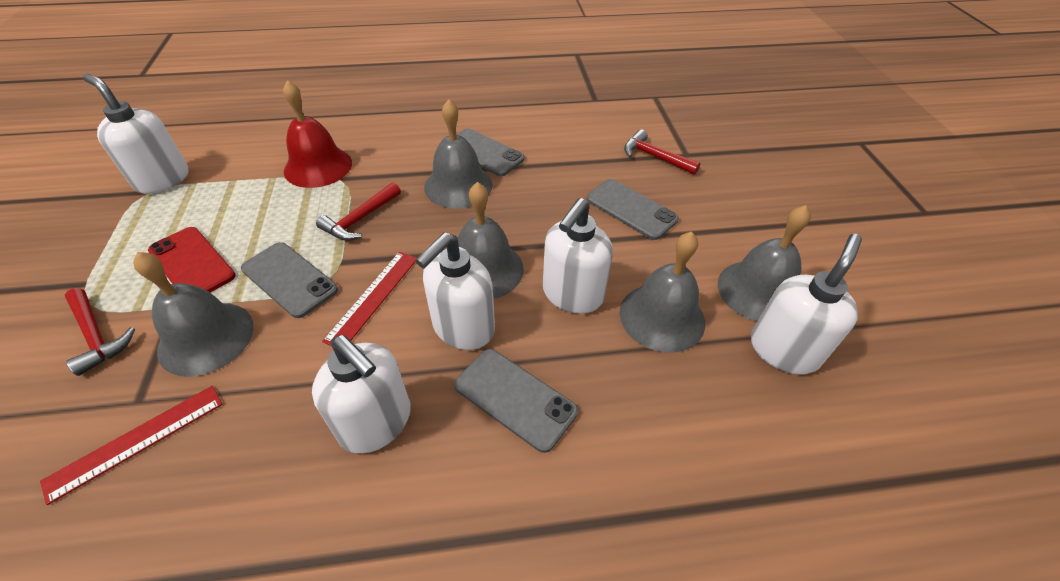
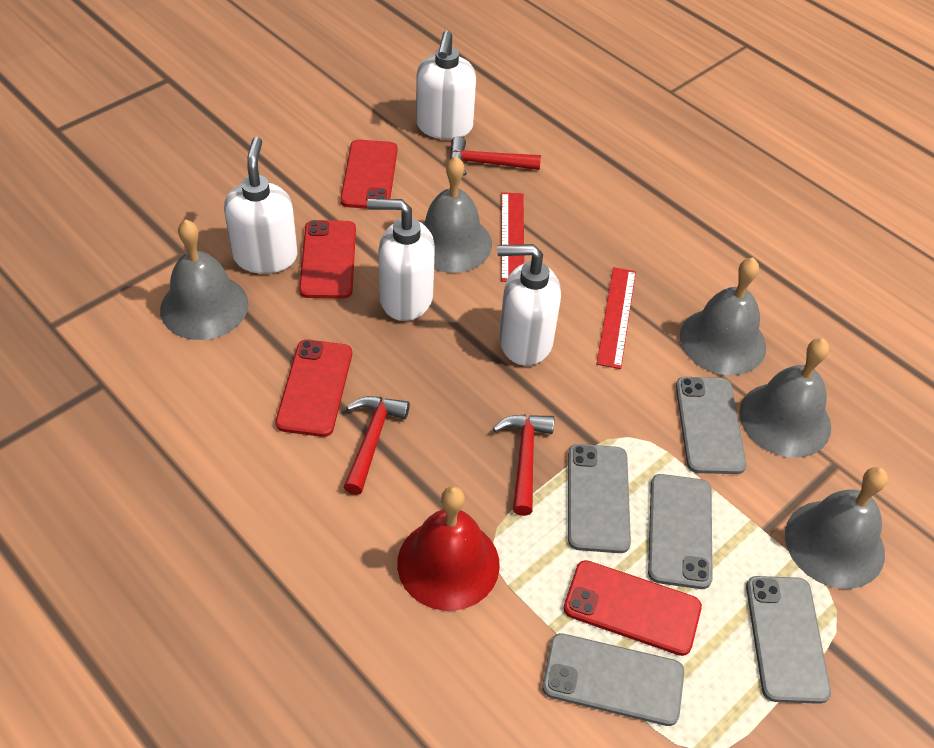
grey phone: [241,242,338,318] [454,349,578,453] [456,128,525,176] [586,179,679,240] = 4 -> [542,633,684,726] [568,444,631,553] [648,474,713,589] [676,377,746,474] [746,576,831,704] = 5
red phone: [148,227,236,292] = 1 -> [275,340,352,437] [299,220,356,298] [340,139,398,209] [564,560,702,656] = 4
white soap dispenser: [83,74,188,194] [312,335,411,453] [415,232,495,350] [543,198,613,314] [751,234,862,375] = 5 -> [224,137,298,274] [367,199,435,321] [416,30,476,139] [497,244,561,366] = 4

